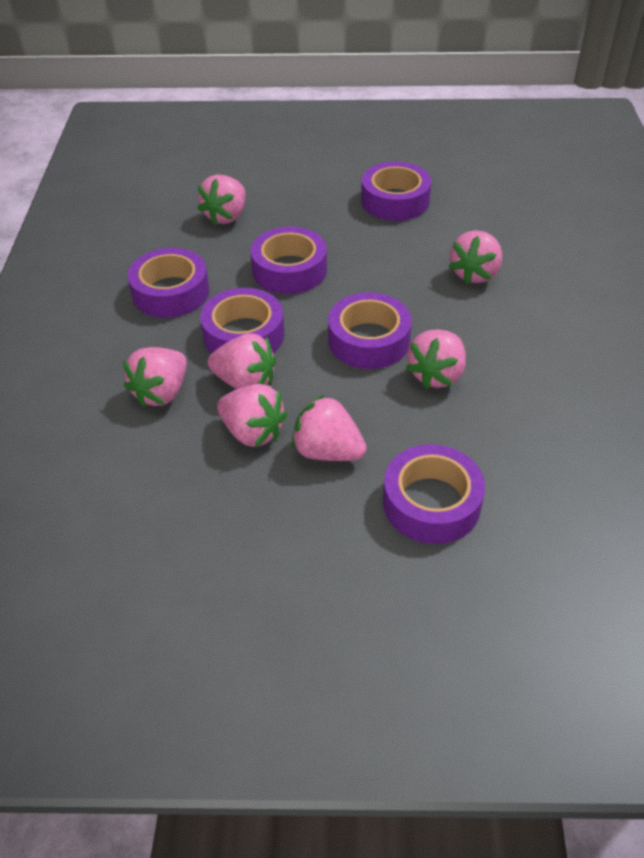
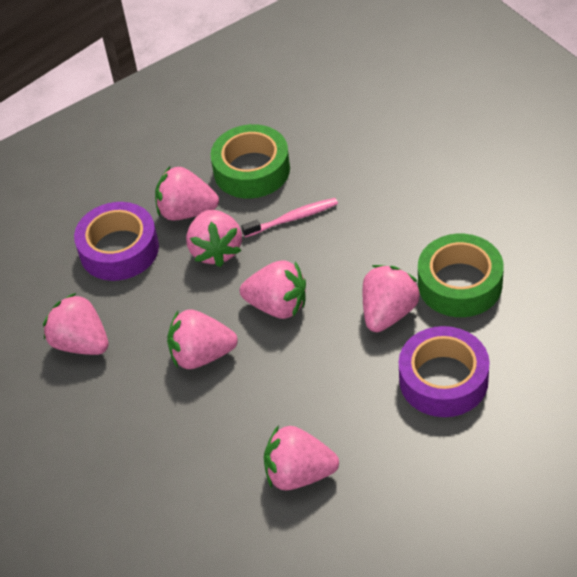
green tape: none = 0 -> [211,124,290,199] [418,234,504,317] = 2
pink toothbrush: none = 0 -> [241,198,338,238] = 1
purple tape: [128,248,209,318] [200,288,284,354] [251,227,327,294] [328,292,412,369] [361,162,431,221] [383,444,485,544] = 6 -> [74,202,159,281] [399,326,490,417] = 2

